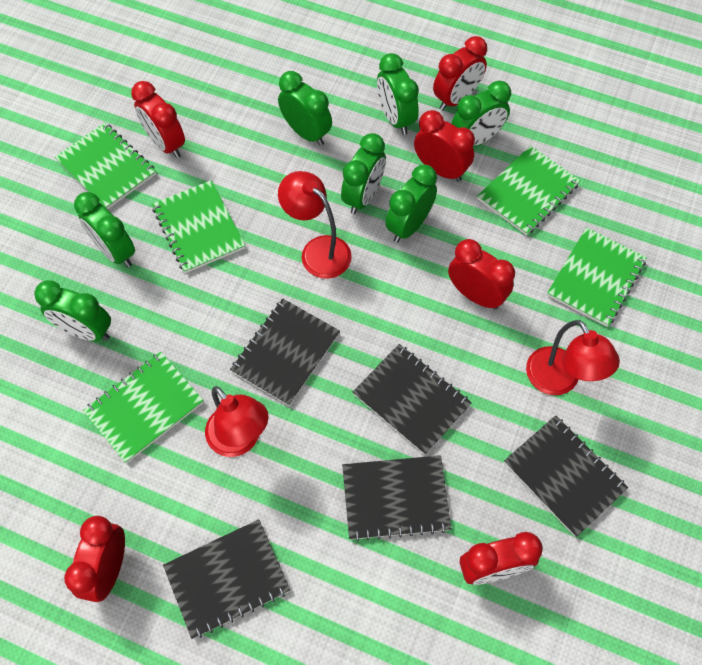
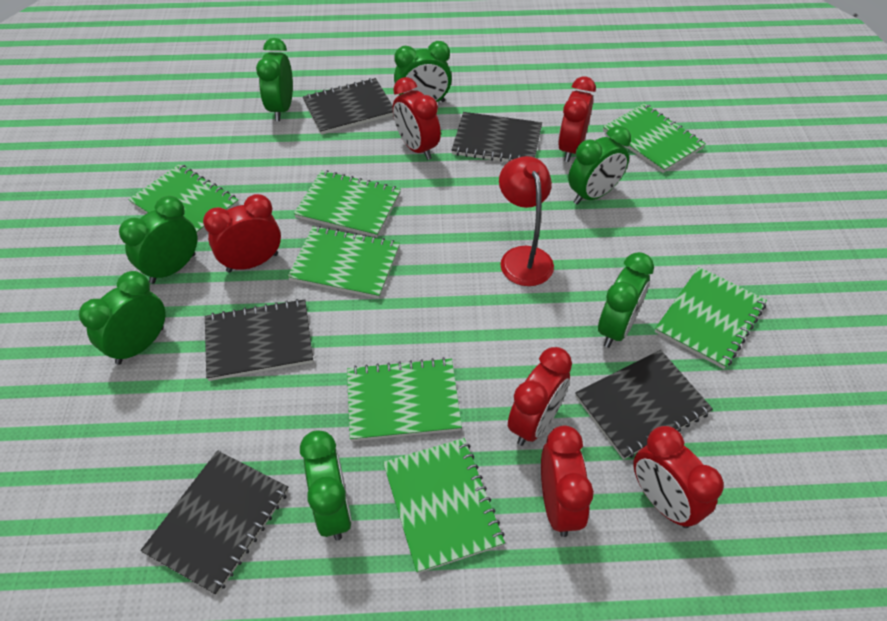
green notebook: [55,122,156,209] [83,352,204,463] [152,180,245,273] [477,145,580,236] [547,227,647,327] = 5 -> [128,164,239,236] [287,226,400,299] [294,170,401,238] [347,357,462,441] [383,438,505,574] [603,103,706,173] [655,267,767,369] = 7
red lamp: [205,386,268,457] [278,171,352,279] [526,320,620,395] = 3 -> [499,156,554,286] = 1

